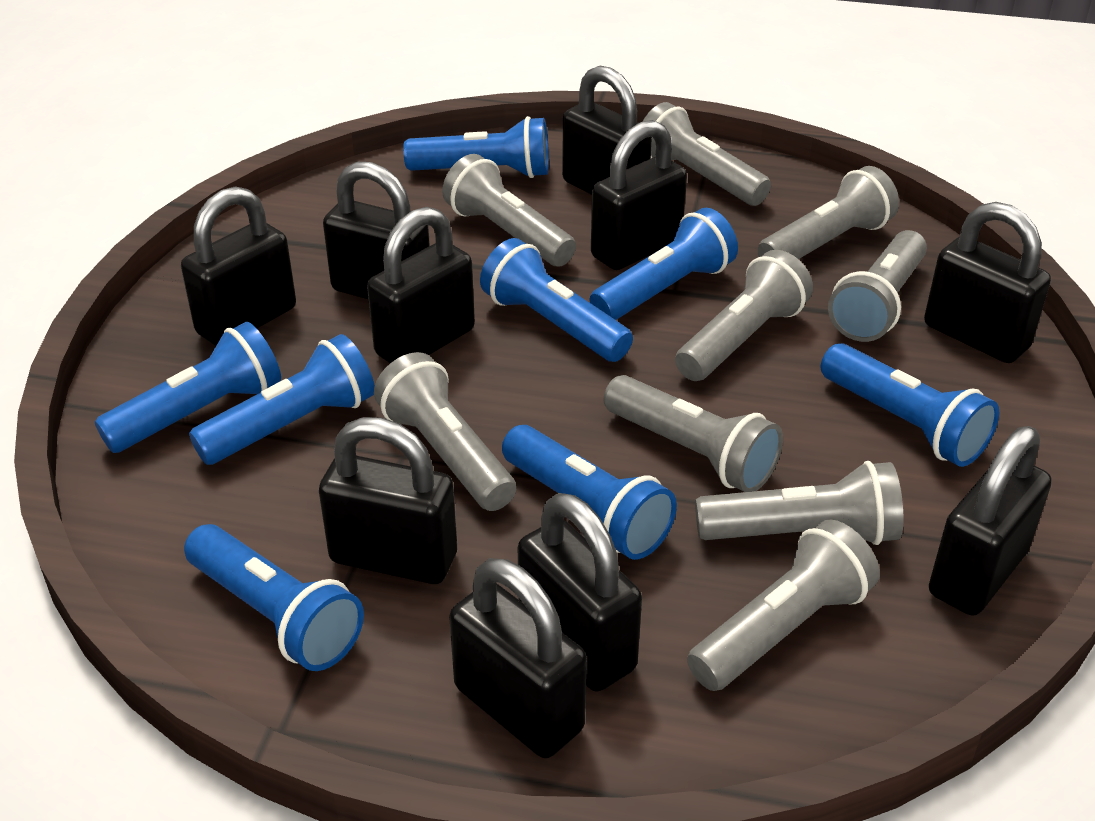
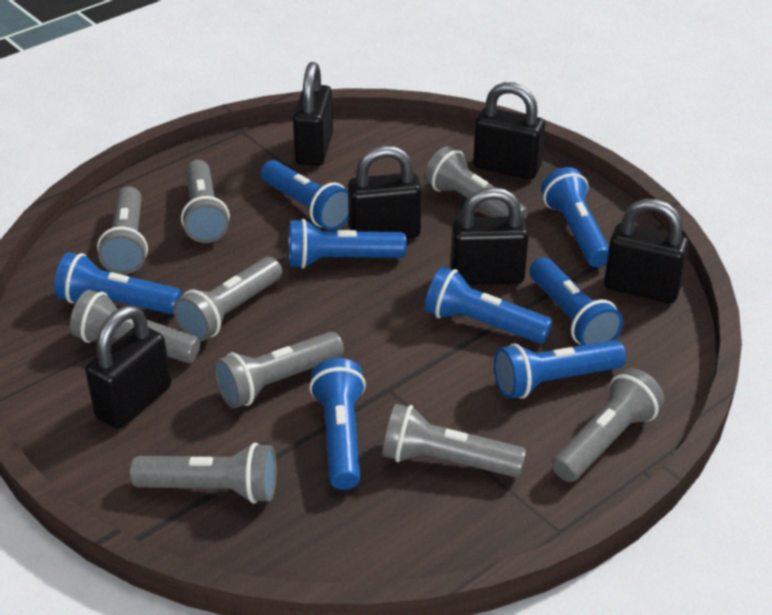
black padlock: [181,186,296,346] [319,417,457,584] [323,162,430,299] [367,207,475,363] [449,558,587,758] [518,493,642,692] [562,66,652,195] [591,120,687,270] [924,202,1051,363] [929,426,1052,616] = 10 -> [85,306,171,429] [293,62,333,166] [348,145,422,239] [450,187,529,285] [473,82,545,179] [604,199,689,303] = 6

